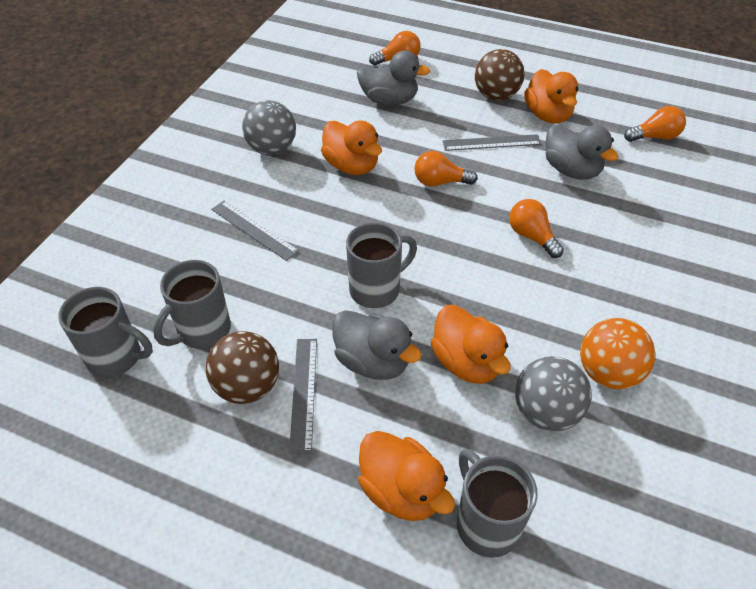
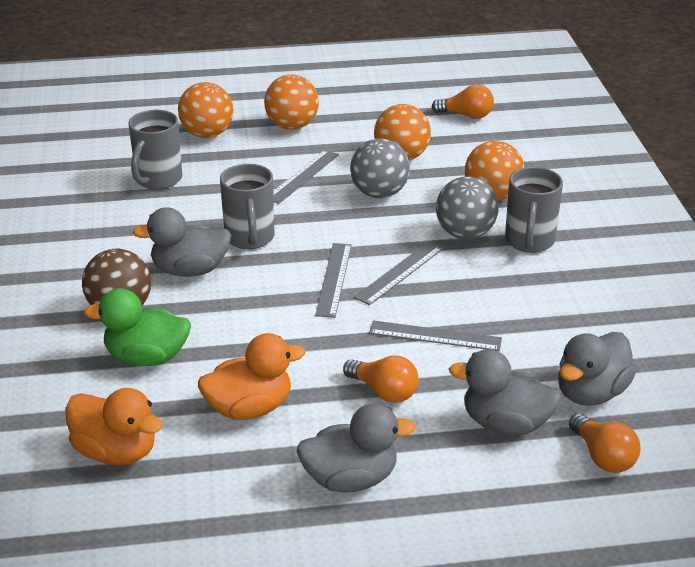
brown ball: [206,331,279,404] [475,49,525,101] = 2 -> [82,248,151,305] = 1
green duck: none = 0 -> [84,288,191,366] = 1
grey duck: [332,310,422,380] [357,51,430,106] [546,124,618,180] = 3 -> [132,207,231,277] [297,403,416,492] [449,349,562,435] [558,332,636,406] = 4
grey mug: [58,287,153,378] [153,260,231,349] [346,222,417,308] [457,449,538,558] = 4 -> [128,110,182,190] [220,164,274,249] [505,167,563,253] = 3
grey ruler: [211,201,299,261] [289,339,317,454] [443,134,541,151] = 3 -> [273,150,339,204] [315,243,352,318] [354,242,443,305] [369,320,502,351] = 4
orange ball: [580,318,655,389] = 1 -> [178,82,233,138] [264,74,319,130] [374,104,431,160] [465,141,524,200] = 4
orange duck: [321,120,382,175] [358,431,455,521] [431,305,511,384] [524,69,578,123] = 4 -> [65,388,163,465] [198,333,306,420] = 2
orange light bulb: [369,31,420,66] [414,151,478,187] [509,199,564,258] [624,106,686,142] = 4 -> [343,355,419,403] [432,84,494,119] [569,413,641,473] = 3

